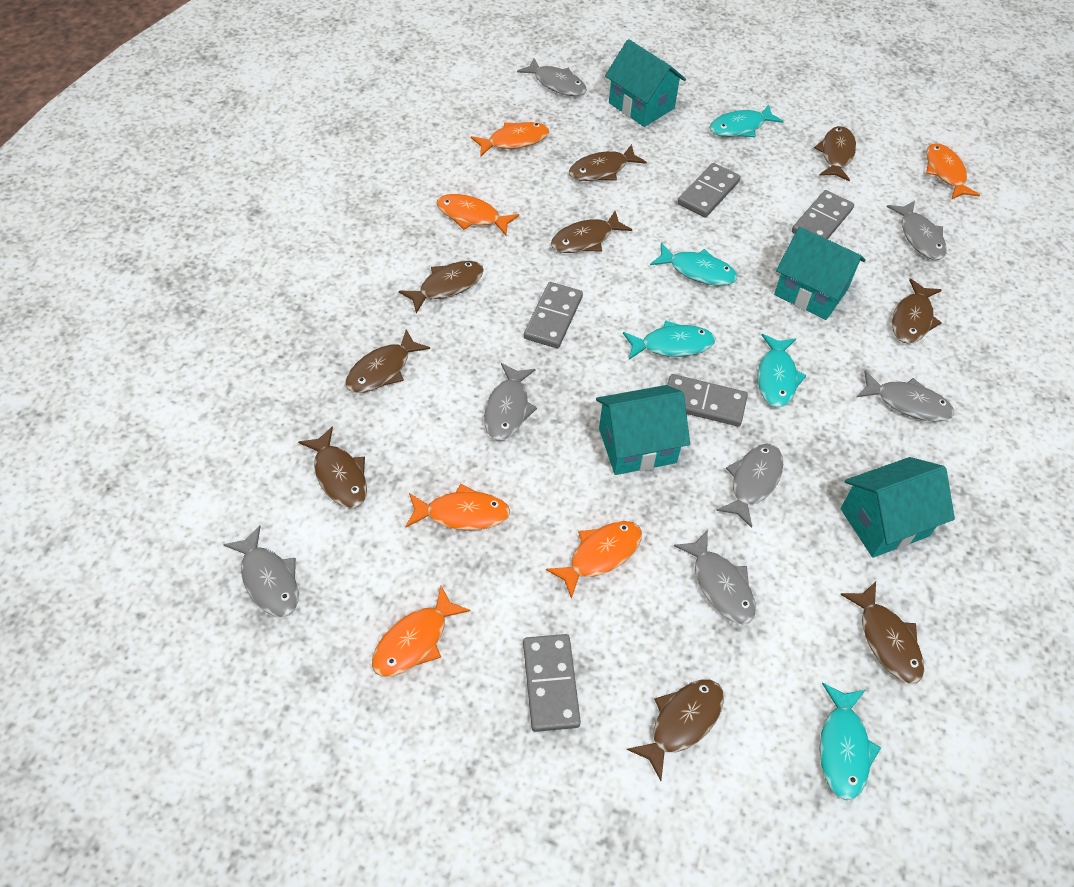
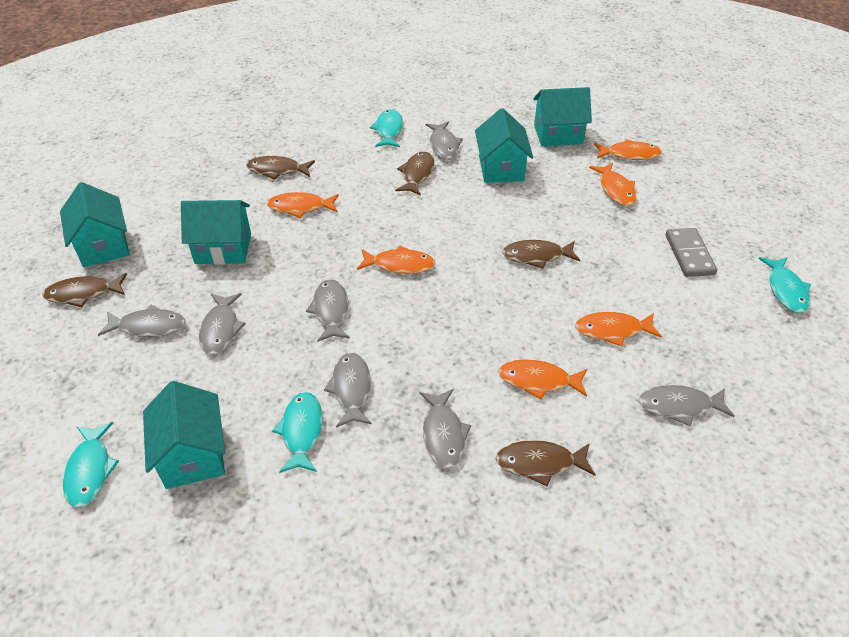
brown fish: [298,426,367,508] [345,329,430,393] [399,261,484,313] [551,211,632,253] [569,144,647,181] [627,679,724,781] [814,126,856,181] [840,582,924,684] [892,278,942,344] = 9 -> [42,273,127,307] [246,156,315,180] [395,152,434,196] [496,440,596,487] [502,240,580,269] = 5
grey domino: [523,634,581,732] [524,282,583,348] [667,374,748,426] [678,163,741,217] [792,190,854,239] = 5 -> [666,228,717,277] = 1
turquoise fish: [623,320,715,360] [650,243,737,286] [709,104,784,137] [757,334,807,407] [819,683,881,800] = 5 -> [63,422,119,508] [272,392,323,473] [370,109,403,147] [758,257,811,313] = 4
turquoise house: [596,385,690,475] [605,39,686,127] [774,227,866,320] [841,457,955,558] = 4 -> [60,182,130,267] [143,381,225,489] [181,200,251,265] [475,108,533,183] [533,87,592,146] = 5

